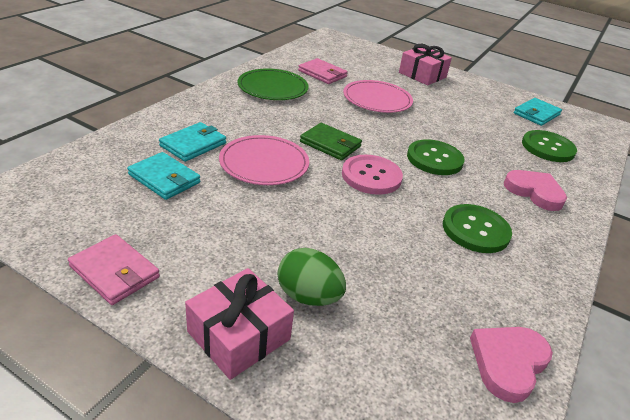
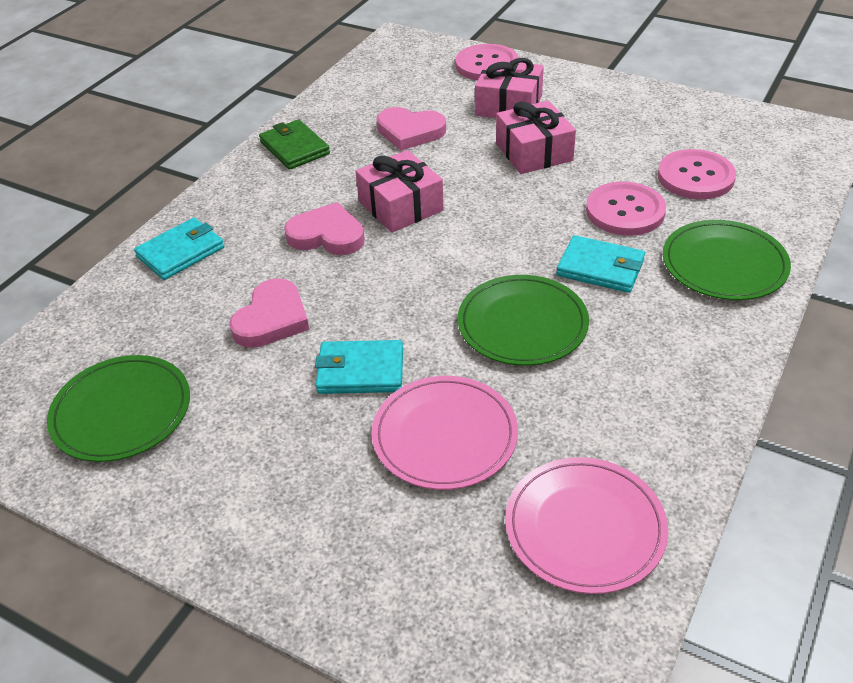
green button: [407,139,465,175] [443,204,512,253] [522,130,577,162] = 3 -> none = 0
green egg: [278,248,346,306] = 1 -> none = 0
green plate: [237,68,309,100] = 1 -> [47,355,190,462] [458,275,589,366] [663,220,791,300] = 3
pink button: [342,155,403,195] = 1 -> [455,44,518,81] [586,182,666,236] [658,149,736,199] = 3
pink gift: [185,268,294,380] [399,44,452,85] = 2 -> [356,150,444,233] [475,58,544,118] [496,101,576,174] = 3
pink heart: [470,327,553,403] [504,170,567,211] = 2 -> [229,278,309,348] [284,202,365,255] [377,107,446,150] = 3
pink wallet: [68,234,160,305] [298,58,348,84] = 2 -> none = 0

